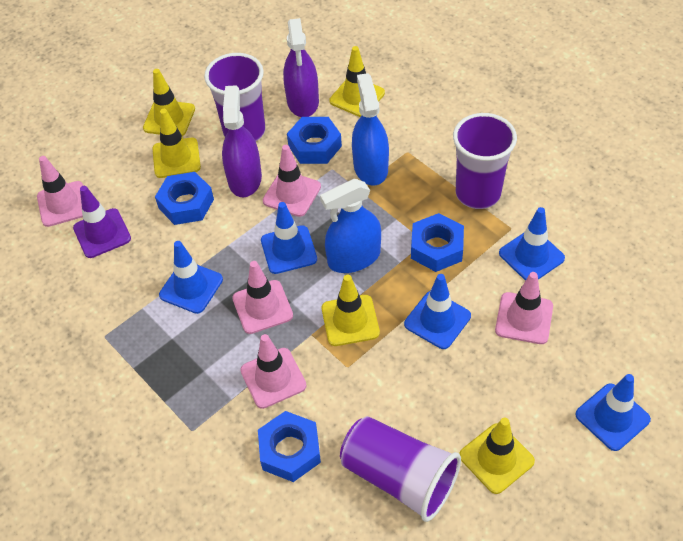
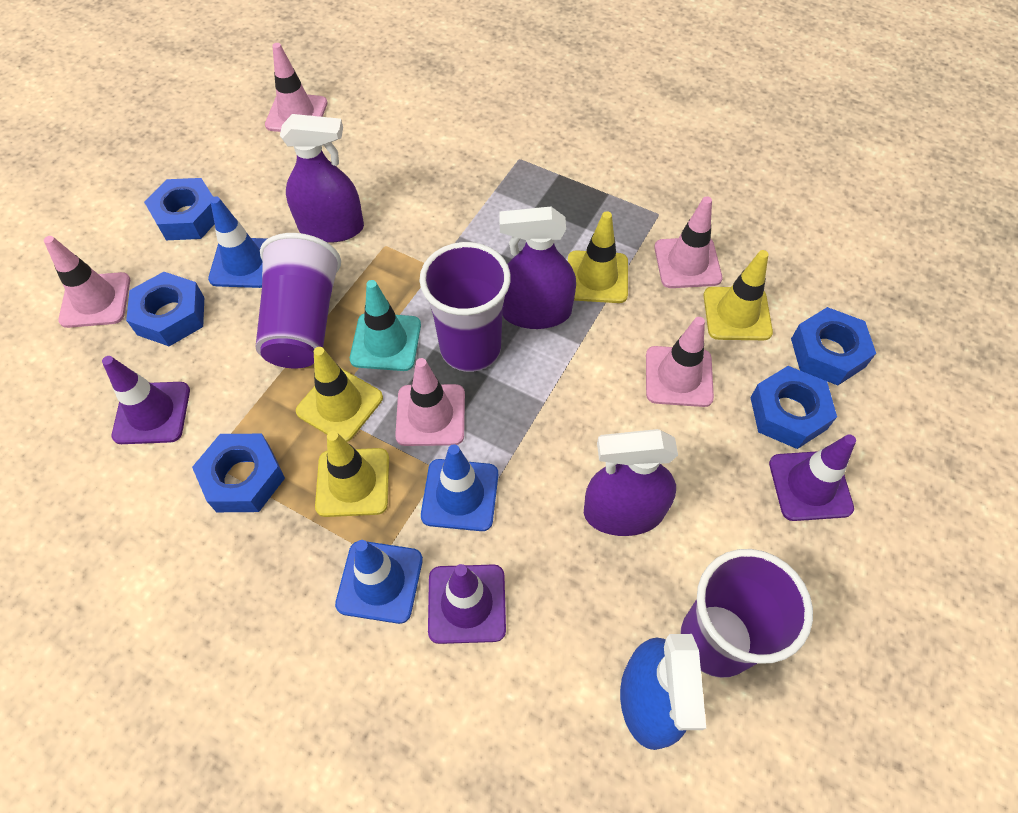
blue nut: [155,172,214,225] [258,411,321,482] [287,117,342,164] [411,213,464,272] = 4 -> [126,272,204,346] [144,178,215,240] [192,434,285,512] [750,366,837,449] [791,307,876,385] = 5
blue spray bottle: [320,179,381,273] [352,73,389,185] = 2 -> [620,634,706,750] = 1
blue traffic cone: [159,241,223,314] [261,202,317,274] [404,274,471,349] [499,207,565,281] [575,374,651,451] = 5 -> [208,196,267,288] [335,540,423,624] [421,444,498,531] = 3
purple spray bottle: [222,85,262,197] [283,18,319,117] = 2 -> [280,114,364,243] [499,207,576,329] [584,429,678,536] = 3
purple traffic cone: [73,186,131,258] = 1 -> [102,356,190,444] [428,564,506,644] [769,434,856,521] = 3
turquoise traffic cone: none = 0 -> [350,280,421,371] = 1
yellow traffic cone: [143,69,195,136] [152,109,201,178] [322,274,380,346] [329,46,385,117] [459,418,535,494] = 5 -> [296,347,383,442] [315,431,389,517] [568,211,628,303] [704,250,773,340] = 4

